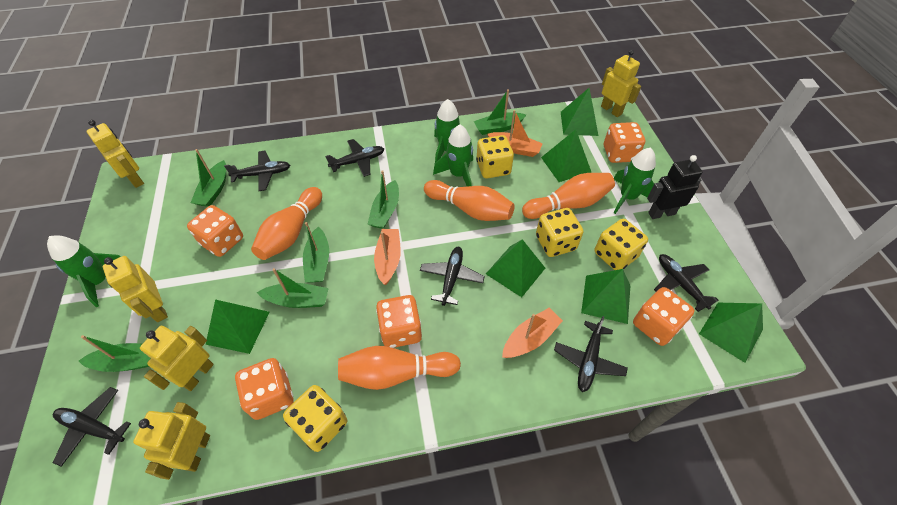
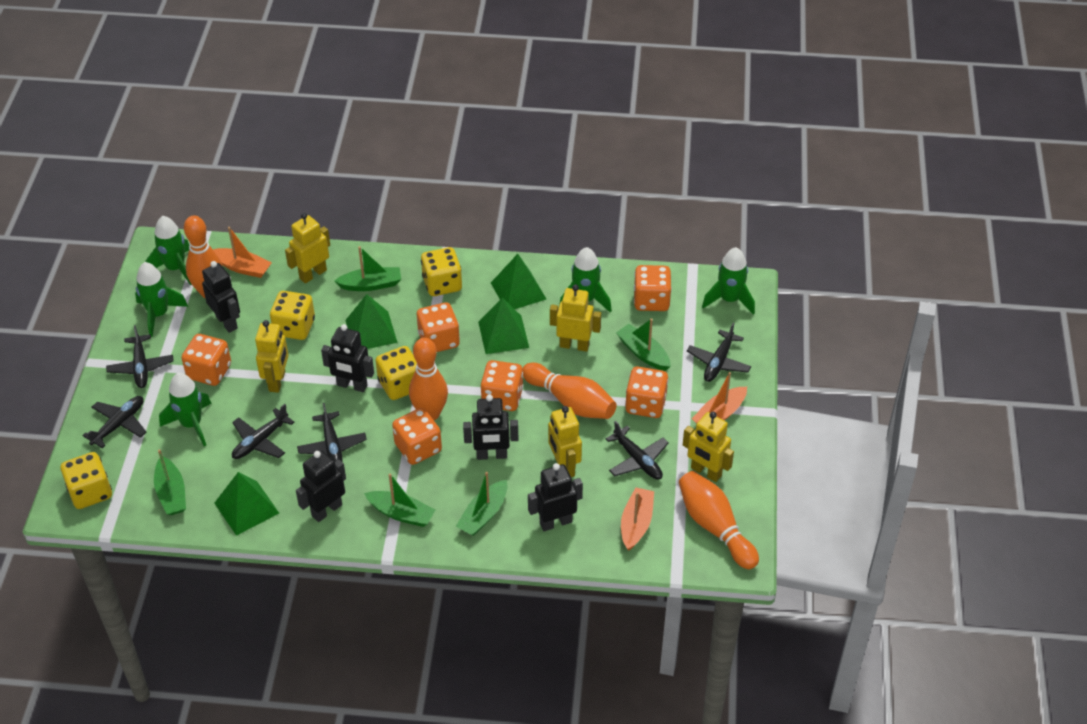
black robot: [647,155,703,219] = 1 -> [202,261,240,333] [296,451,346,522] [321,324,374,392] [463,394,518,460] [528,463,583,531] = 5
green boat: [79,335,151,372] [191,149,226,207] [257,268,329,308] [303,222,329,282] [368,170,399,229] [474,89,526,135] = 6 -> [154,449,186,515] [334,246,401,291] [364,474,435,527] [456,472,508,536] [616,318,671,371] = 5
green pyramid: [206,299,270,354] [486,239,545,297] [541,129,591,182] [561,88,598,136] [581,269,630,324] [699,303,763,363] = 6 -> [215,472,279,536] [345,294,398,349] [478,297,529,354] [491,254,546,309] = 4
green rocket: [47,235,121,307] [433,124,473,186] [434,99,472,163] [614,147,656,214] = 4 -> [135,262,188,337] [146,216,192,285] [159,373,212,446] [559,247,612,312] [702,247,755,315] = 5
orange dice: [187,205,243,257] [235,358,294,420] [376,295,422,348] [604,122,645,163] [633,287,695,346] = 5 -> [181,334,231,386] [392,408,442,465] [417,302,460,352] [481,360,523,411] [625,367,668,418] [634,265,672,311] = 6

